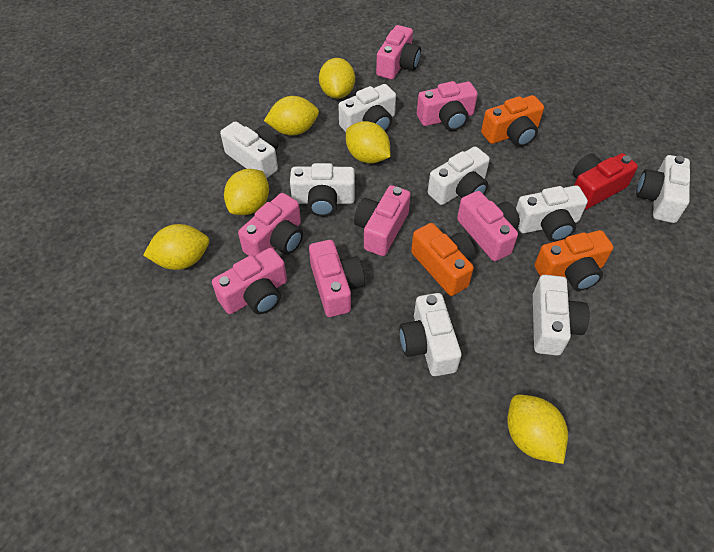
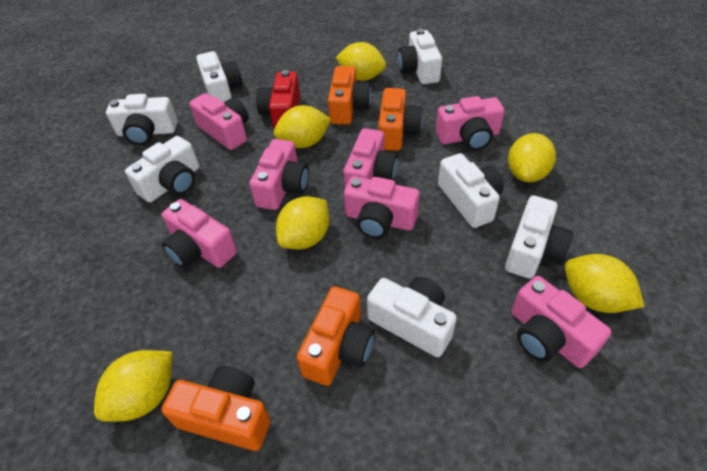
orange camera: [411,223,475,296] [481,95,544,147] [534,230,613,291] = 3 -> [162,366,271,451] [297,286,375,386] [328,66,371,125] [378,88,423,151] = 4
white camera: [220,121,279,178] [290,163,355,217] [338,84,396,132] [399,293,461,376] [428,146,490,205] [516,185,588,242] [533,275,590,356] [636,155,690,223] = 8 -> [106,94,178,145] [125,136,199,203] [196,51,243,102] [367,277,457,357] [398,29,442,84] [438,153,504,228] [505,195,573,279] = 7

